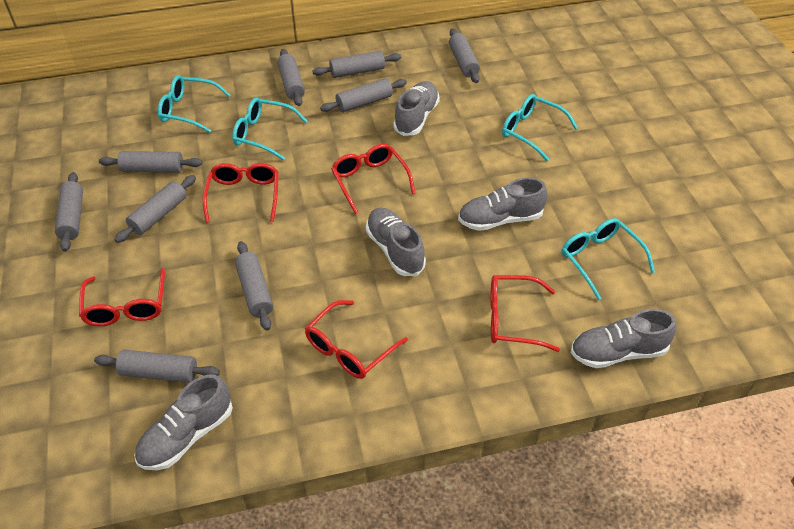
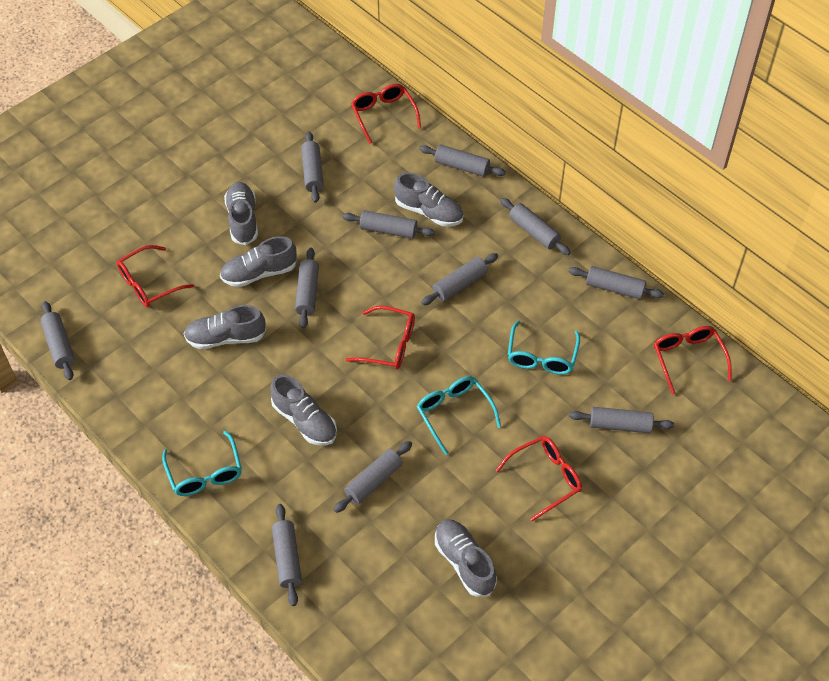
grey rolling pin: [55,172,83,252] [94,350,220,383] [99,151,202,173] [114,175,196,243] [235,241,273,331] [277,49,305,106] [312,51,401,78] [320,78,407,112] [449,29,480,83] = 9 -> [40,301,75,380] [272,504,302,606] [295,248,319,329] [301,132,324,203] [334,441,412,513] [342,210,435,239] [419,145,506,177] [421,253,498,305] [500,198,571,255] [569,266,664,299] [569,407,674,433] = 11
grey shoe: [134,374,233,470] [366,208,426,276] [393,81,440,136] [458,178,547,231] [571,309,676,368] = 5 -> [184,305,266,349] [220,236,297,287] [224,182,258,245] [270,375,337,446] [394,172,463,226] [435,519,497,597] = 6
turquoise glasses: [158,75,231,133] [232,97,308,160] [502,94,578,161] [561,218,655,300] = 4 -> [162,431,242,496] [417,376,501,455] [508,321,580,375] = 3

